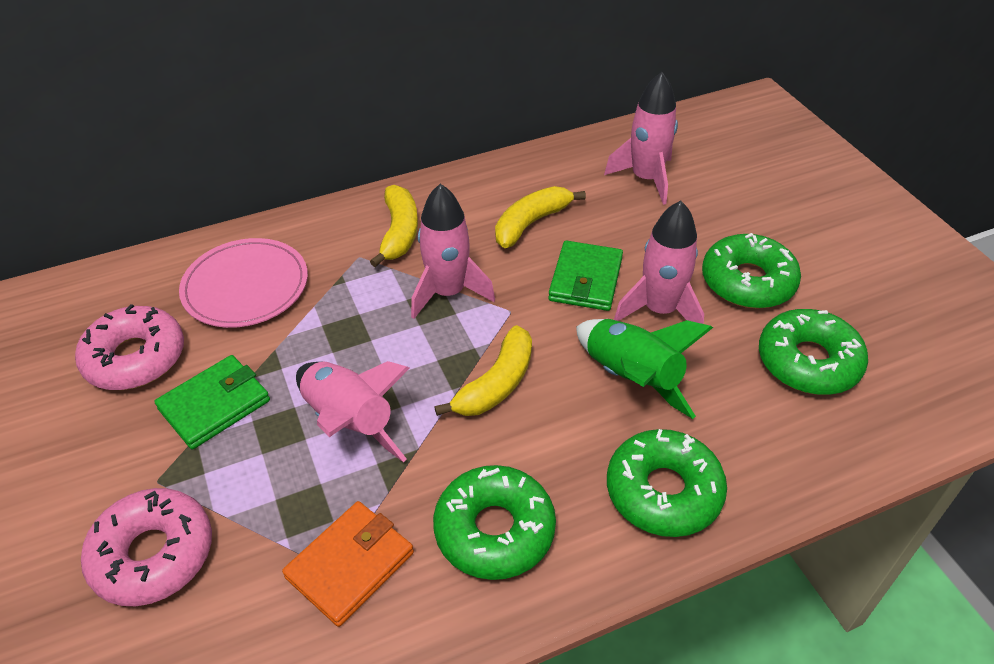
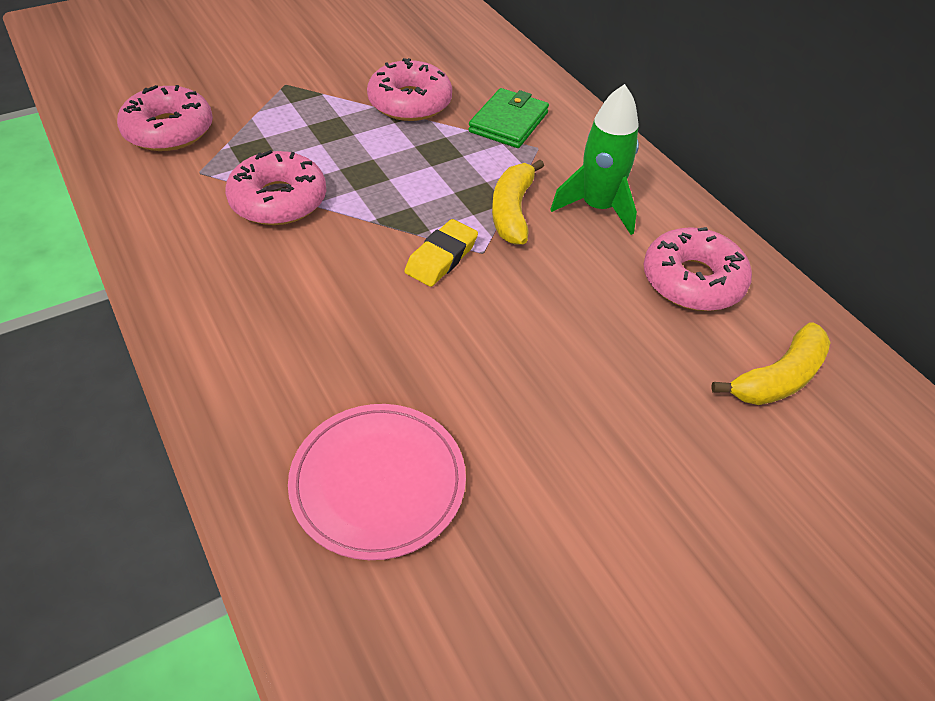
green donut: [433,465,556,580] [607,429,727,537] [702,233,801,308] [759,309,868,395] = 4 -> none = 0
green wallet: [155,355,270,449] [548,241,623,311] = 2 -> [468,88,549,148] = 1
orange wallet: [282,501,414,627] = 1 -> none = 0
pink donut: [75,304,184,390] [81,488,212,606] = 2 -> [117,85,213,151] [225,150,326,225] [367,58,452,121] [644,227,752,311] = 4
pink rocket: [296,361,410,462] [411,184,495,319] [604,72,678,205] [614,201,704,324] = 4 -> none = 0
yellow banana: [370,185,418,267] [434,325,532,416] [495,186,586,248] = 3 -> [492,159,544,245] [711,322,831,405] = 2
yellow eraser: none = 0 -> [404,219,478,287] = 1

